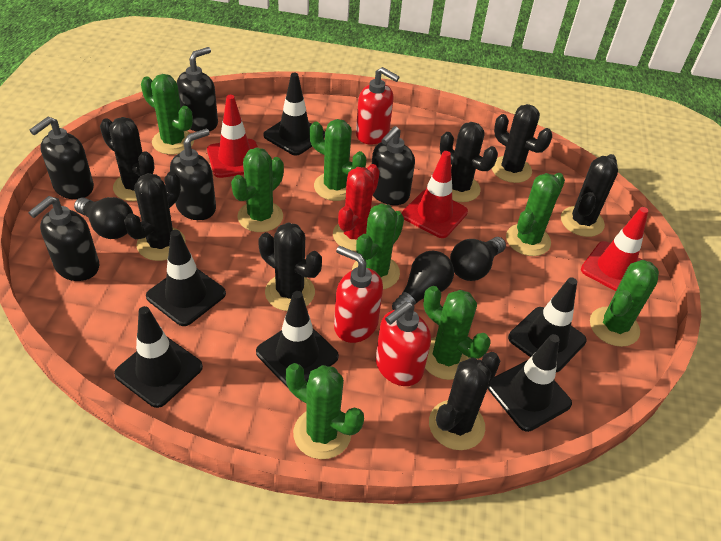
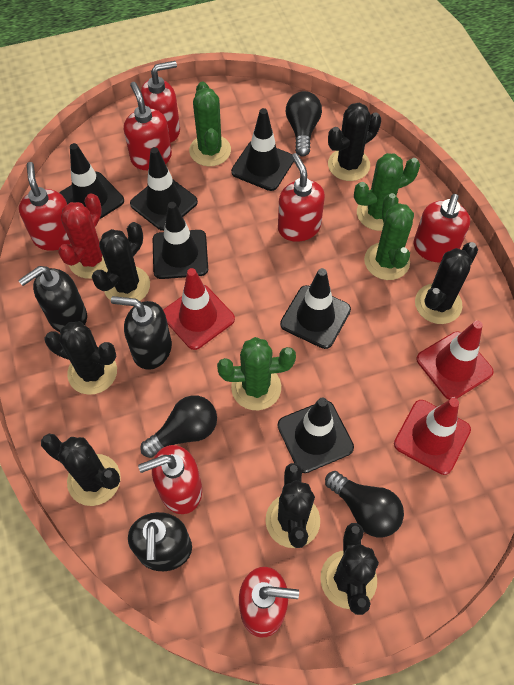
black soap dispenser: [28,196,99,281] [29,117,94,199] [170,129,216,220] [177,47,218,132] [372,126,415,205] = 5 -> [18,266,87,332] [111,296,172,370] [128,512,192,571] = 3
green cactus: [141,74,194,155] [231,147,284,232] [286,363,364,459] [310,119,366,201] [352,203,404,290] [423,286,490,380] [506,173,565,256] [590,260,659,347] = 8 -> [189,82,231,166] [217,337,296,410] [354,153,420,231] [364,193,414,280] = 4
red soap dispenser: [334,246,383,343] [356,67,399,144] [376,302,431,386] = 3 -> [19,162,71,251] [124,82,172,170] [138,445,202,514] [141,61,180,143] [239,567,299,638] [278,153,325,242] [413,194,470,263] = 7

